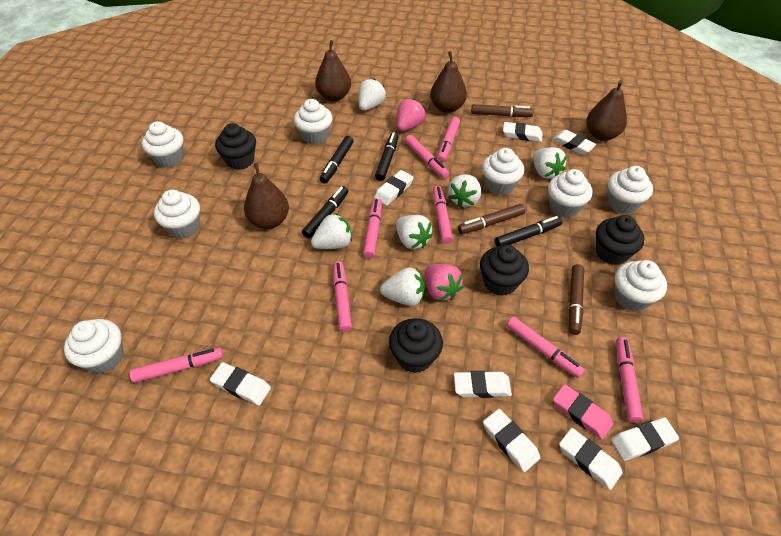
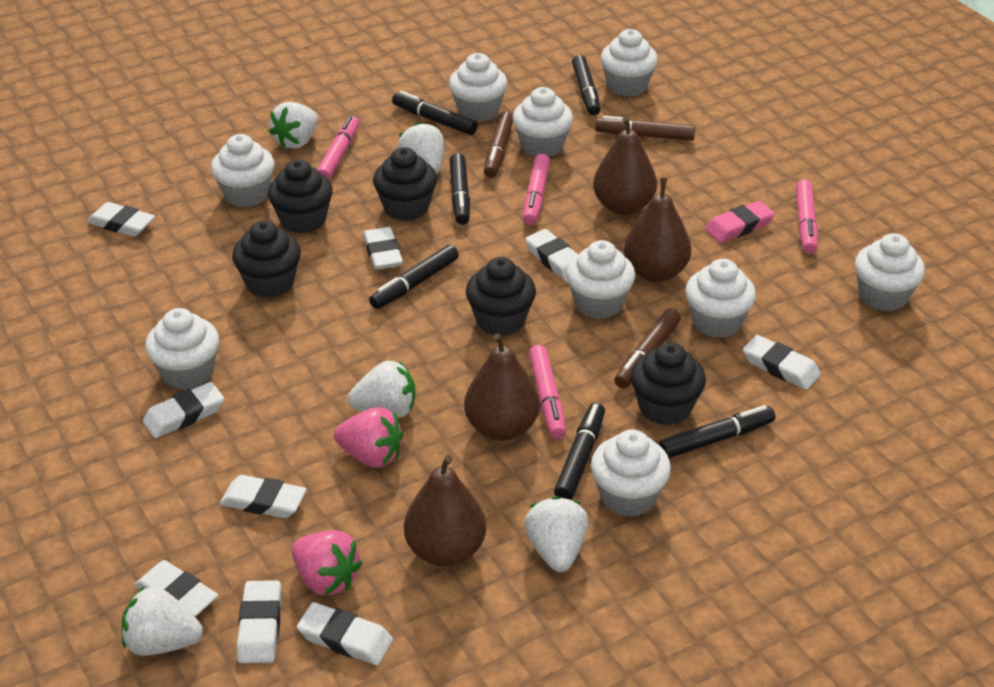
black cupcake: [215,123,256,170] [389,318,443,373] [480,245,529,296] [596,215,644,265] = 4 -> [232,221,301,298] [268,159,333,234] [373,147,437,221] [466,257,536,336] [631,342,706,425] = 5
black marker: [302,186,348,239] [320,136,354,184] [375,132,398,181] [495,216,562,247] = 4 -> [369,245,459,309] [392,91,477,135] [450,153,470,225] [554,403,605,500] [572,55,601,115] [659,405,775,458] = 6
pink marker: [129,347,223,383] [333,261,352,332] [363,198,382,258] [405,135,449,179] [433,186,453,244] [437,117,460,162] [506,316,585,378] [616,337,643,423] = 8 -> [317,115,359,180] [523,154,550,225] [529,345,566,439] [796,179,818,254] = 4
white cupcake: [64,319,124,374] [142,121,183,168] [154,190,200,239] [294,99,333,144] [482,148,524,195] [548,169,593,218] [608,166,653,214] [614,260,667,312] = 8 -> [145,308,219,390] [211,134,275,207] [449,53,508,122] [513,87,573,157] [566,240,635,319] [591,430,671,517] [600,29,658,97] [685,259,756,338] [855,233,925,312] = 9
white eraser: [210,362,271,405] [374,170,414,206] [454,371,512,398] [483,409,540,472] [503,122,543,142] [552,130,596,155] [559,428,623,490] [611,418,679,461] = 8 -> [87,202,155,237] [134,560,218,617] [143,382,224,438] [220,475,306,518] [237,580,281,663] [297,602,393,665] [363,227,403,270] [525,229,578,282] [743,335,820,390] = 9
white strawberry: [311,213,352,249] [358,78,386,111] [380,267,425,306] [396,215,433,249] [448,174,481,207] [533,147,567,179] = 6 -> [121,586,203,656] [269,102,318,149] [348,361,416,418] [397,122,444,174] [524,496,588,572] = 5

